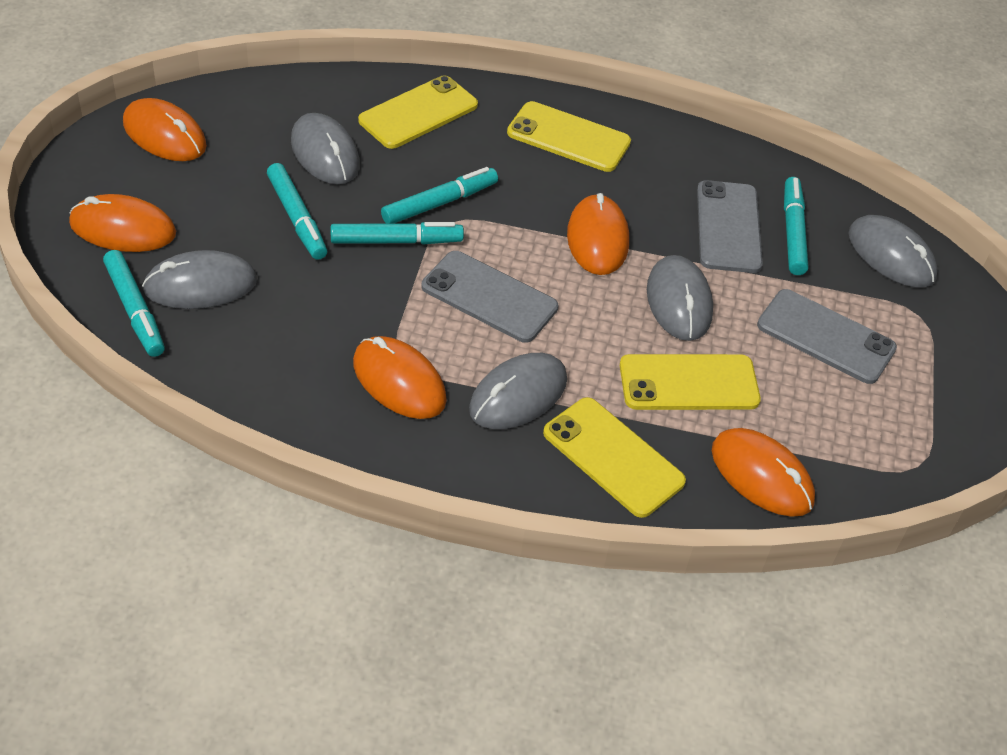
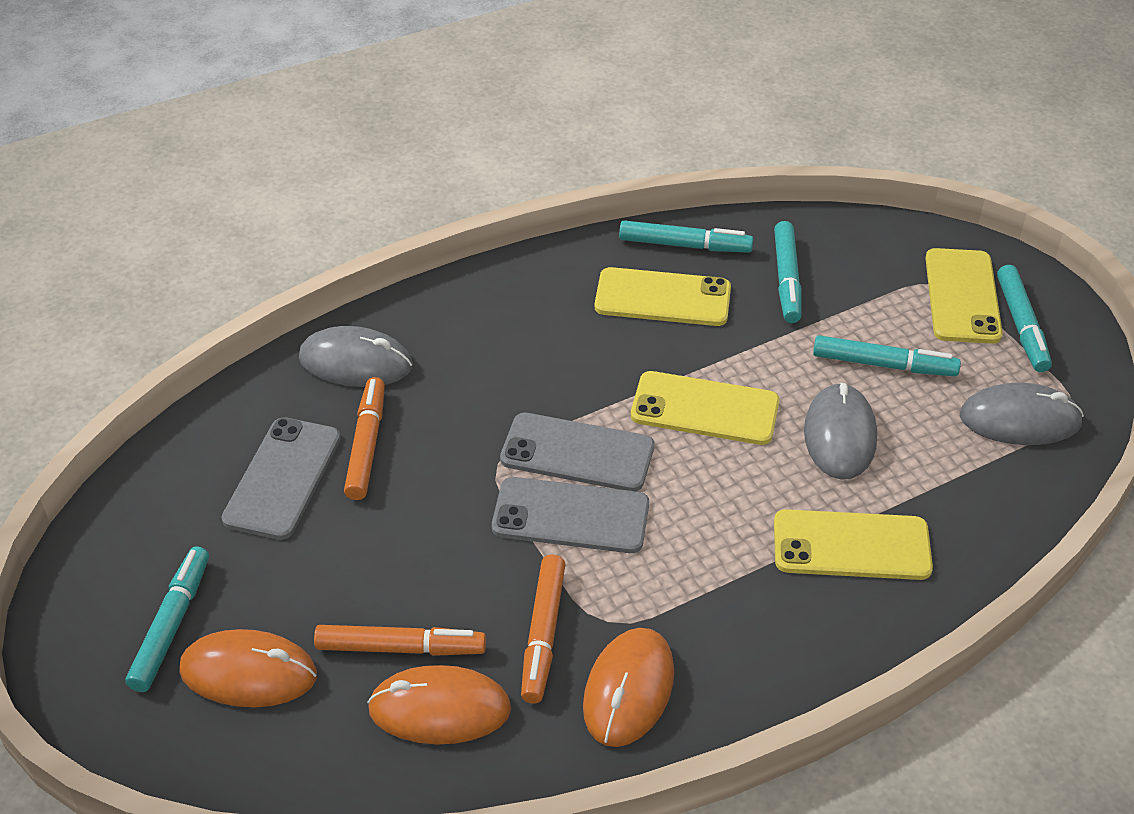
grey mouse: [142,250,257,309] [291,113,360,184] [469,353,567,429] [647,255,713,341] [848,215,938,287] = 5 -> [299,326,413,387] [804,383,877,480] [960,383,1084,445] = 3
orange marker: none = 0 -> [314,625,486,656] [344,377,385,500] [521,555,566,703] = 3
orange mouse: [69,194,176,252] [123,98,207,161] [353,336,447,419] [567,193,629,275] [712,428,815,517] = 5 -> [179,629,317,707] [367,665,511,744] [583,628,674,747] = 3

